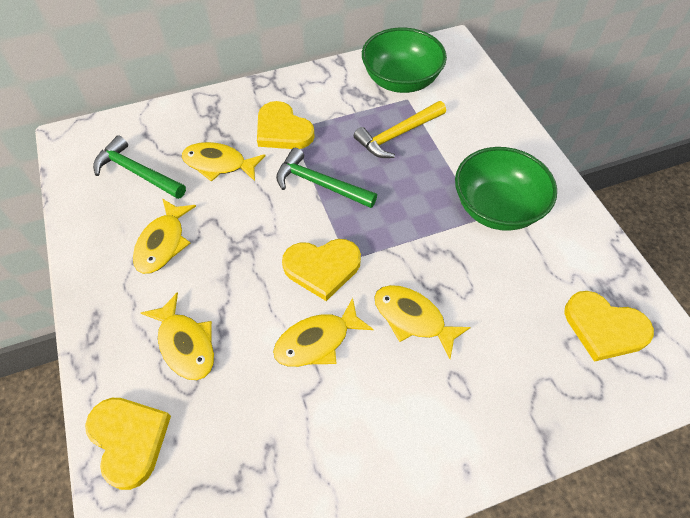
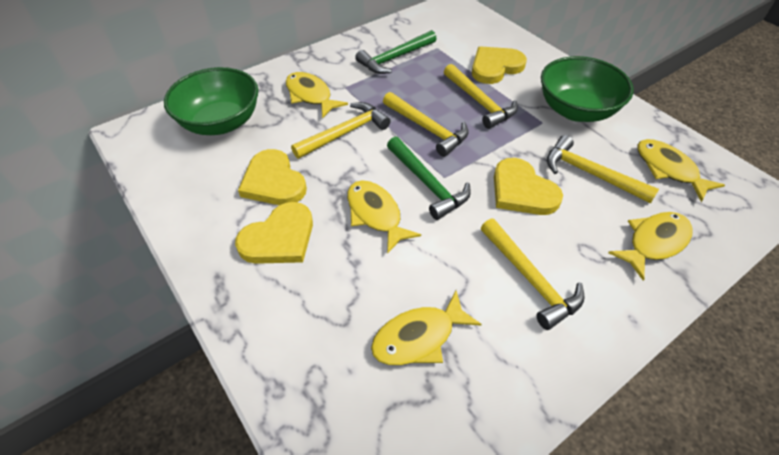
yellow hammer: [354,101,446,158] = 1 -> [291,102,391,159] [383,92,469,157] [444,64,518,129] [481,218,585,330] [547,135,659,204] = 5

